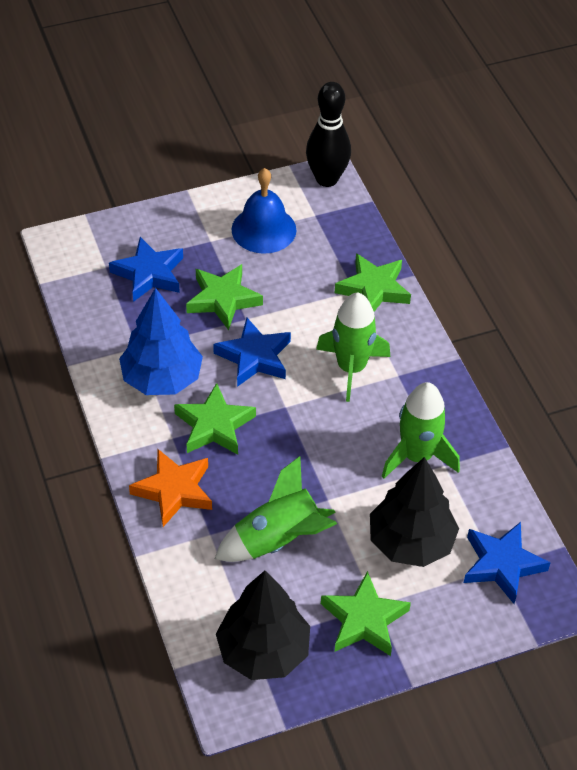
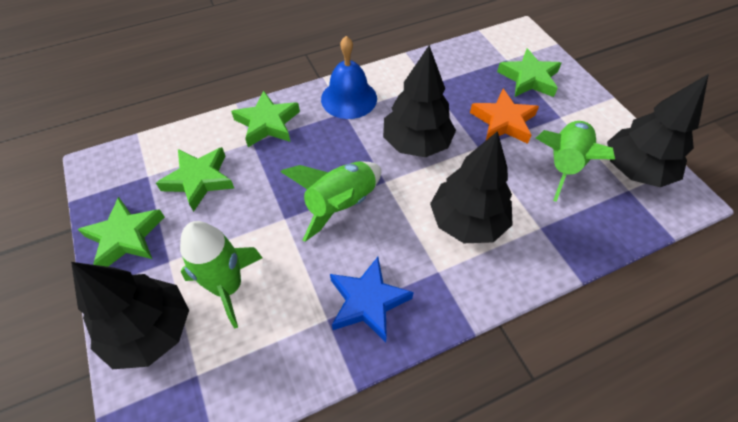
black bowling pin: [306,82,351,187] = 1 -> none = 0
black tree: [216,571,310,680] [370,457,459,567] = 2 -> [71,262,189,369] [383,45,456,157] [430,131,512,243] [607,74,709,187] = 4
blue star: [109,237,183,302] [213,318,291,387] [464,522,551,604] = 3 -> [330,257,414,342] = 1
blue tree: [119,288,203,395] = 1 -> none = 0

